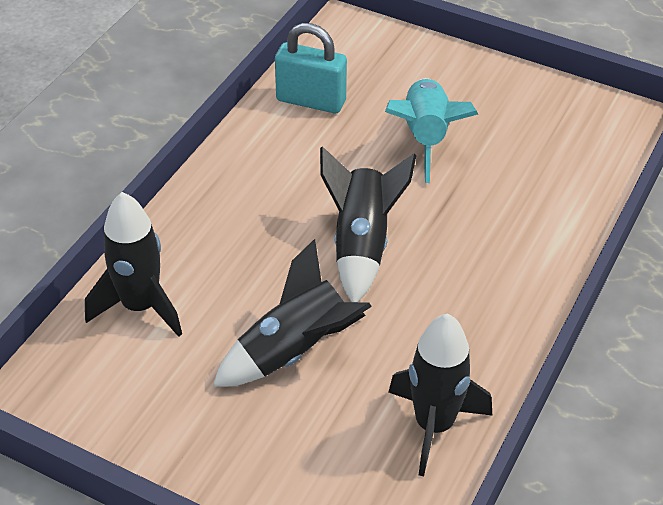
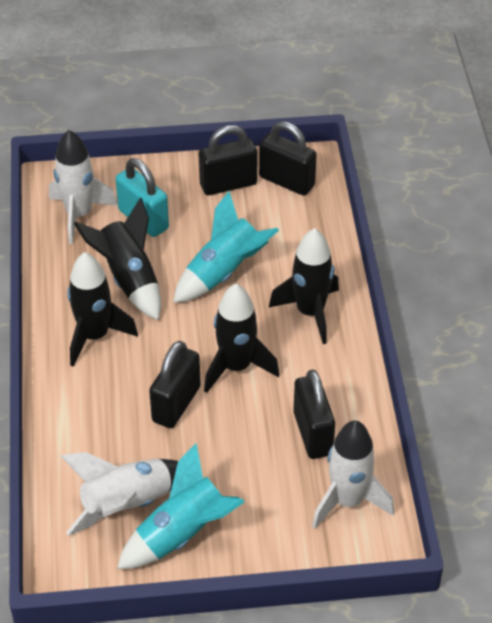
black padlock: none = 0 -> [149,341,201,428] [199,125,257,195] [259,121,317,196] [293,370,335,459] = 4
turquoise rocket: [385,78,478,183] = 1 -> [117,443,245,569] [173,191,279,303] = 2
white rocket: none = 0 -> [49,130,118,244] [61,452,178,536] [312,420,394,529] = 3

